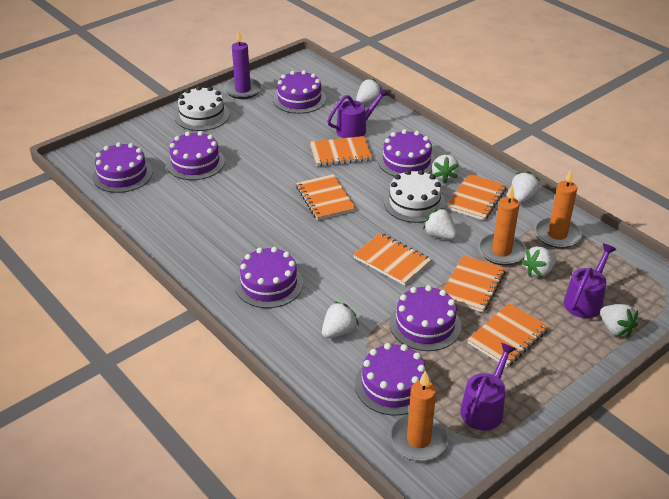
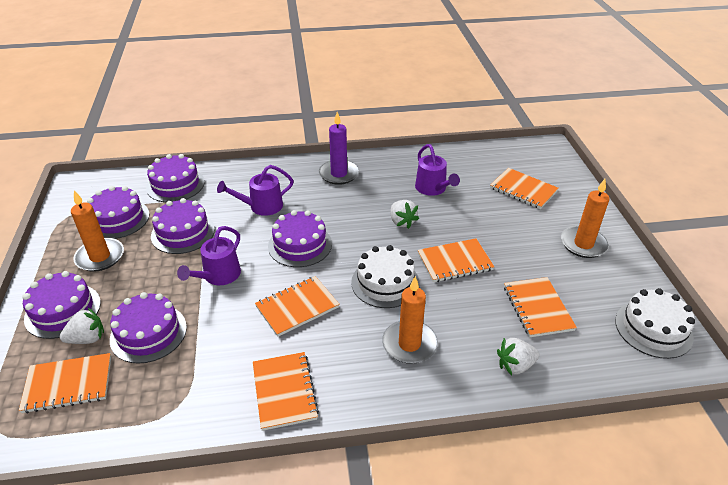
purple cake: [92,142,153,193] [166,131,225,180] [235,247,303,308] [273,70,326,114] [355,343,431,416] [378,129,435,177] [390,285,461,351] = 7 -> [22,271,101,339] [87,186,150,239] [110,292,187,364] [146,154,205,202] [151,198,215,254] [268,210,332,267] = 6
white strawberry: [322,301,359,338] [356,78,382,104] [423,208,457,240] [432,155,459,183] [512,171,540,203] [522,246,557,277] [600,304,638,337] = 7 -> [60,308,104,344] [391,200,419,229] [497,338,540,375] = 3

